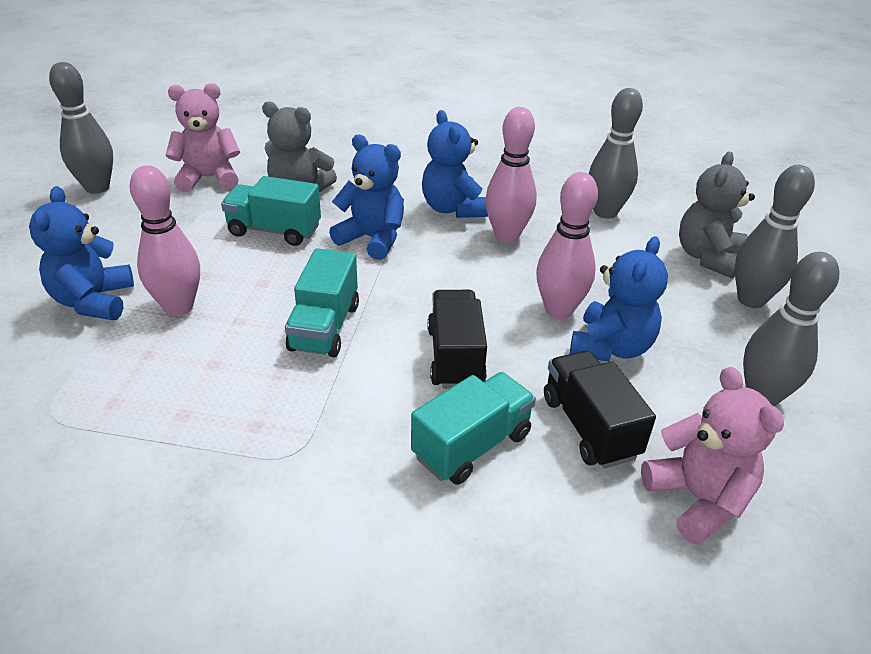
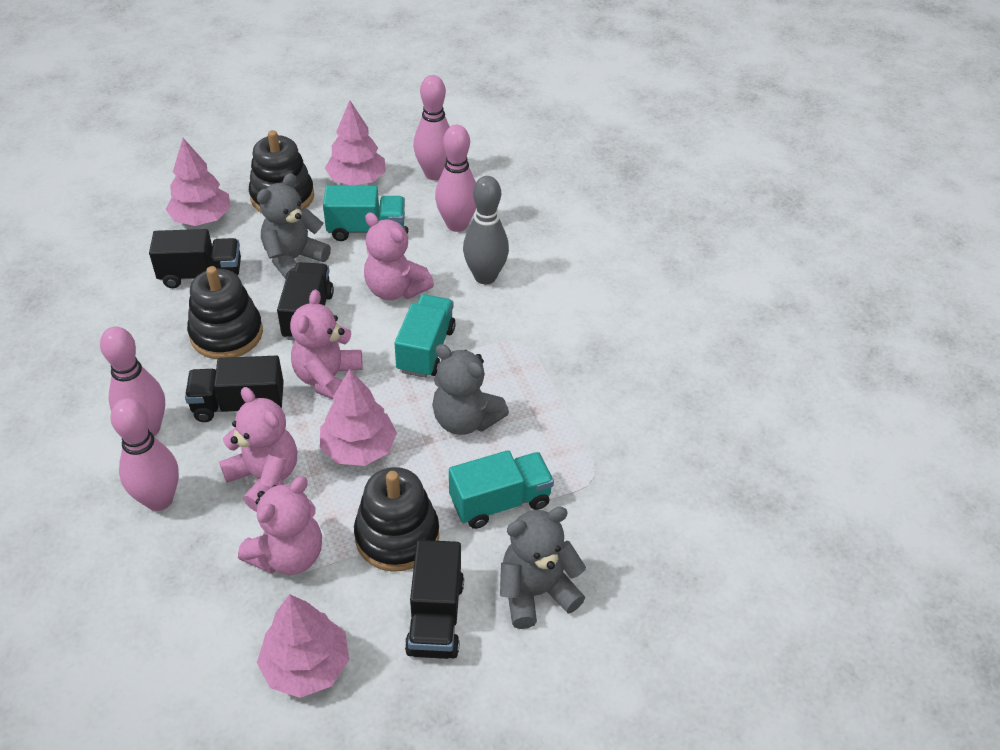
black stacking toy: none = 0 -> [187,266,263,359] [249,130,314,213] [354,467,439,572] = 3
black truck: [427,290,487,389] [544,350,656,468] = 2 -> [149,229,241,288] [185,356,284,422] [277,262,334,340] [405,540,464,659] = 4
blue teddy bear: [29,186,134,320] [329,135,404,260] [422,110,488,218] [570,236,668,362] = 4 -> none = 0
grey bowling pin: [49,62,113,194] [589,88,643,219] [735,165,815,308] [743,252,839,406] = 4 -> [463,176,509,284] = 1
grey teddy bear: [262,101,337,192] [679,152,755,279] = 2 -> [257,173,331,279] [432,344,509,435] [500,506,586,629] = 3
pink bowling pin: [129,165,200,316] [485,107,537,243] [536,172,598,319] = 3 -> [100,326,165,436] [110,398,179,511] [413,75,450,180] [435,125,476,232] = 4
pink teddy bear: [165,83,240,192] [641,367,784,545] = 2 -> [219,387,297,512] [238,476,322,575] [290,290,363,399] [364,212,434,300] = 4
pink tree: none = 0 -> [166,138,231,226] [257,594,349,698] [320,369,397,466] [325,100,386,186] = 4

